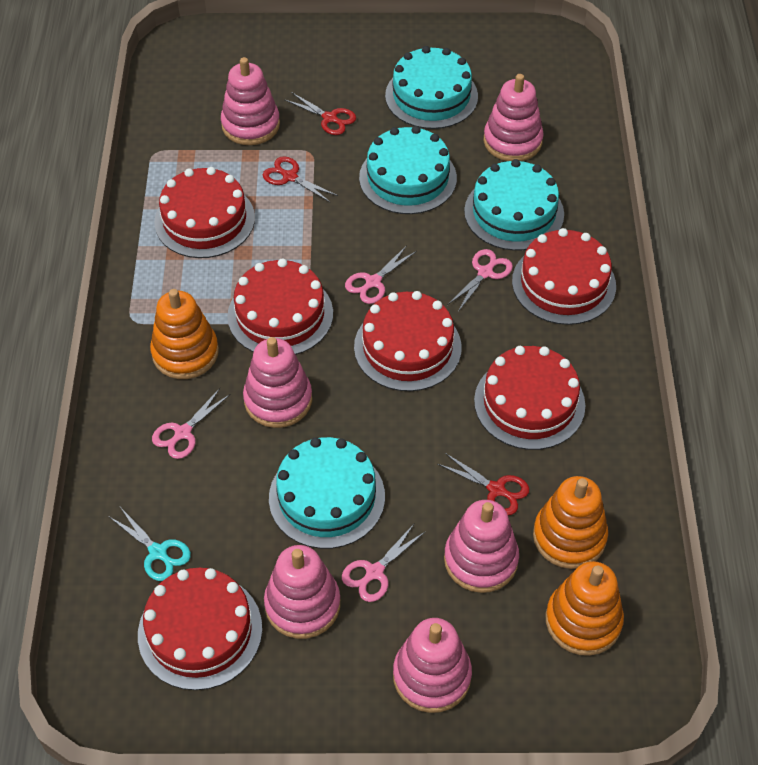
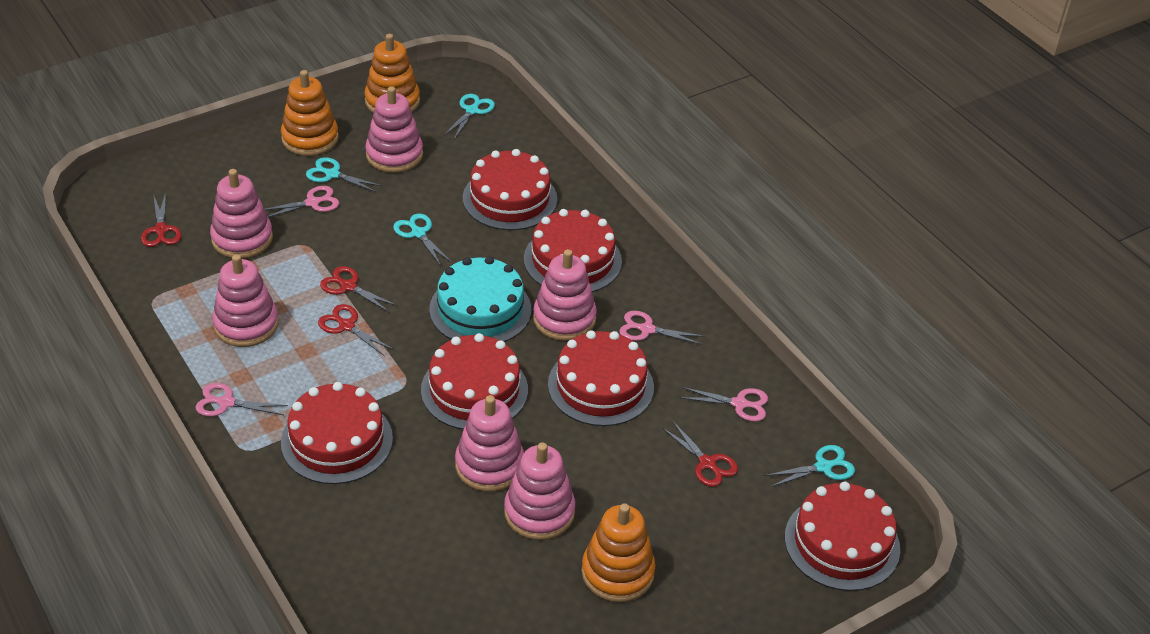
red scissors: [263,156,338,203] [284,92,356,135] [438,453,529,515] = 3 -> [141,192,182,247] [318,304,394,356] [320,266,397,312] [662,421,738,487] = 4
turquoise cake: [269,437,385,549] [359,126,457,214] [385,46,478,129] [464,159,564,251] = 4 -> [429,256,531,342] = 1
turquoise scissors: [110,507,191,581] = 1 -> [306,157,382,192] [393,213,452,266] [444,94,495,139] [765,445,855,487] = 4

